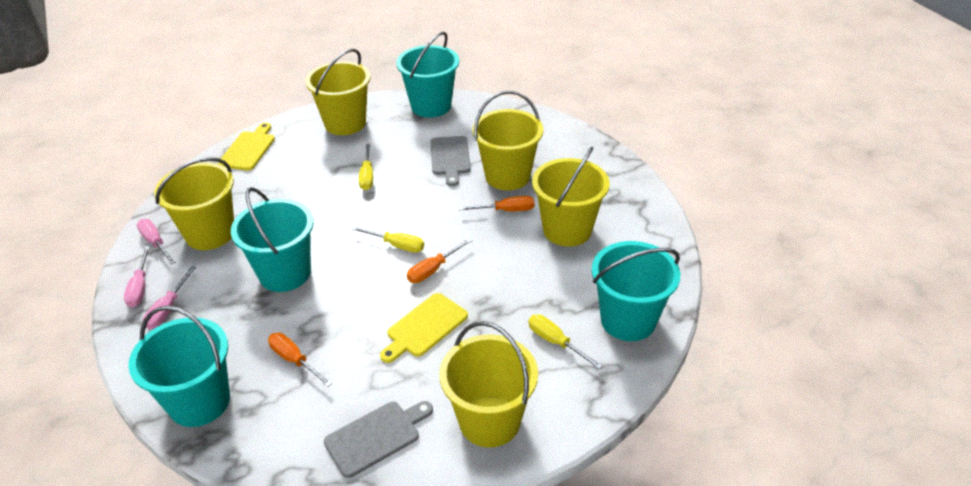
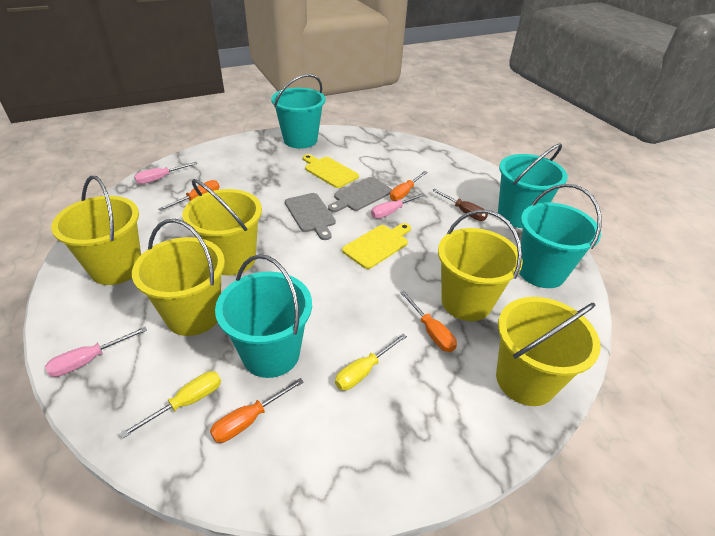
brown screwdriver: none = 0 -> [432,189,488,221] = 1
orange screwdriver: [268,333,332,387] [407,238,472,283] [459,196,534,211] = 3 -> [159,180,219,211] [210,378,304,443] [390,171,427,201] [400,291,457,352] = 4
yellow screwdriver: [351,226,424,253] [359,144,373,190] [529,314,603,369] = 3 -> [120,371,221,439] [335,334,407,390] = 2

